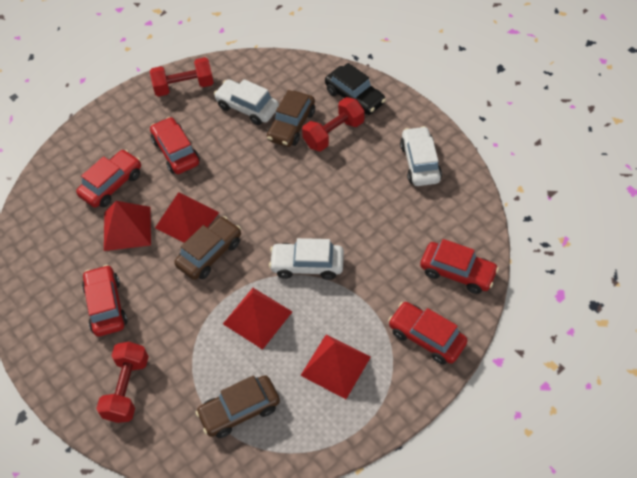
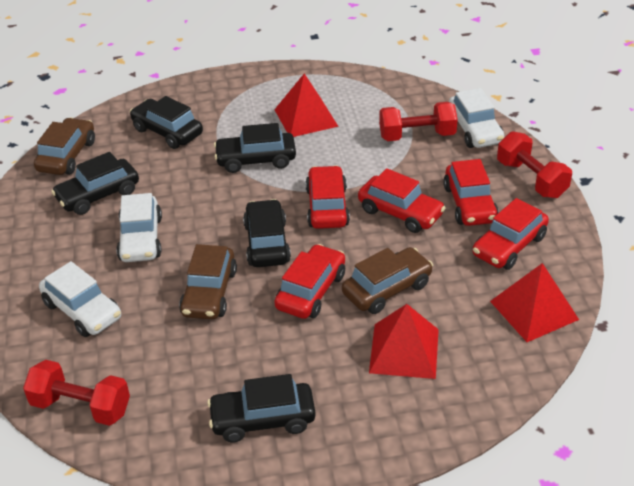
black car: [325,63,386,115] = 1 -> [51,152,139,215] [130,96,203,149] [207,374,316,442] [214,123,296,173] [243,199,291,267] = 5
red pyramid: [104,201,151,251] [155,192,219,243] [223,288,292,350] [300,334,371,399] = 4 -> [274,73,339,137] [369,304,439,379] [490,263,579,342] = 3

